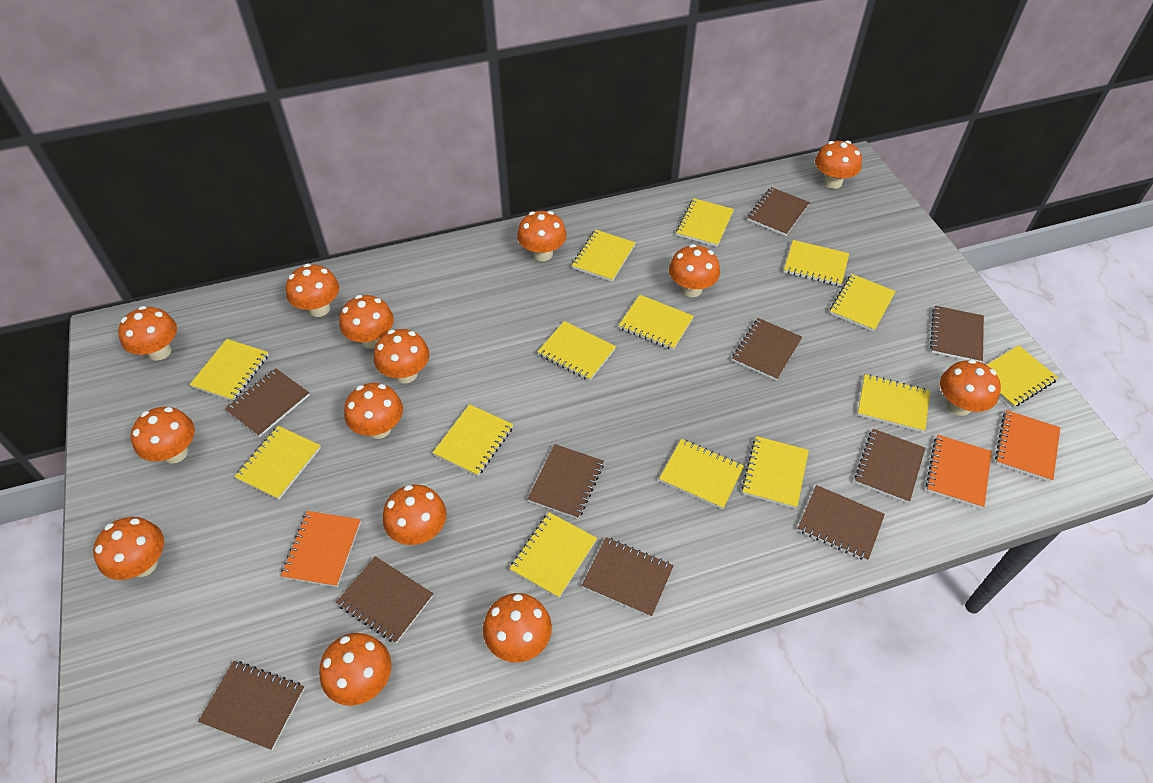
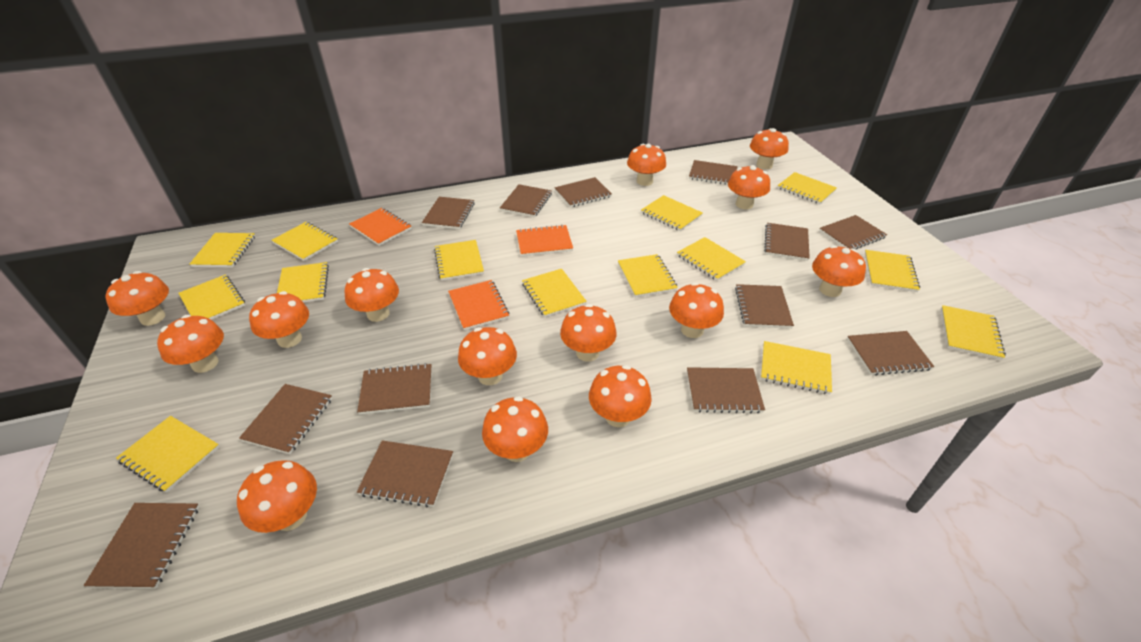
brown notebook: [198,661,305,750] [225,368,310,437] [336,556,434,643] [527,444,604,519] [582,537,674,617] [732,318,802,381] [747,187,810,236] [798,485,885,561] [855,429,925,503] [930,306,984,362] = 10 -> [84,503,199,589] [239,384,332,454] [357,363,432,415] [357,440,453,507] [422,197,475,229] [500,184,552,217] [555,177,612,208] [687,367,765,413] [689,160,738,185] [735,284,794,328] [764,223,810,261] [819,215,887,249] [847,331,935,376] = 13

